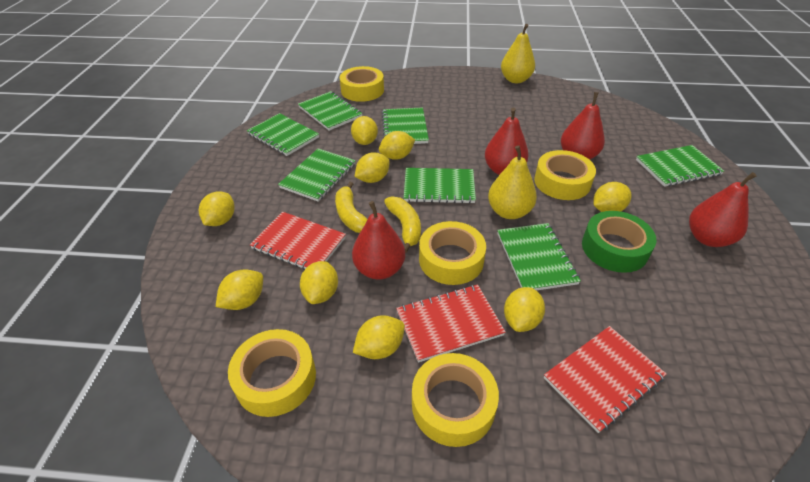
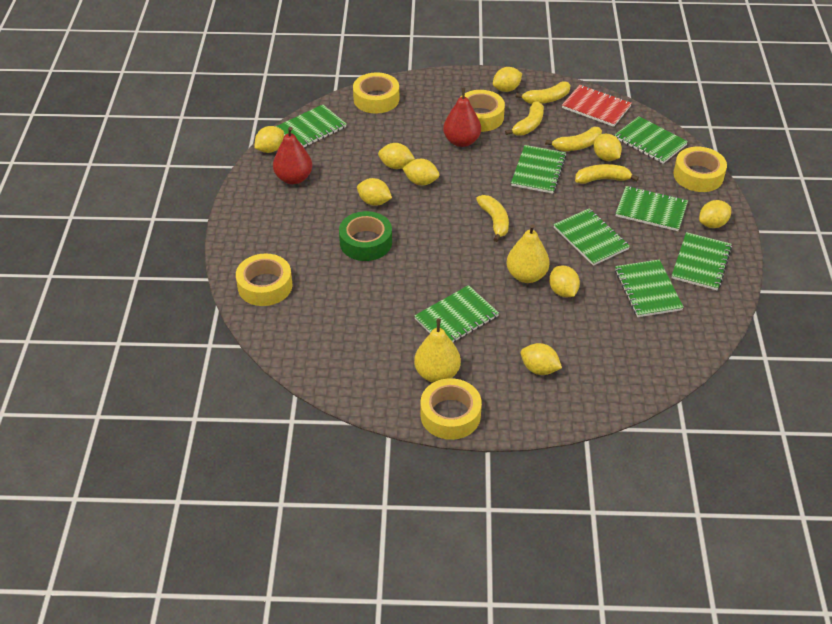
green notebook: [247,113,319,156] [278,149,356,202] [298,91,363,131] [382,107,429,144] [404,168,476,204] [497,223,581,291] [636,145,724,187] = 7 -> [275,104,346,147] [414,285,499,342] [511,145,566,194] [554,209,630,266] [615,116,688,164] [615,260,684,317] [616,186,688,231] [672,232,732,290] = 8
red notebook: [250,212,346,270] [396,285,506,362] [544,326,667,433] = 3 -> [562,85,632,127] = 1
red pear: [352,201,405,279] [485,108,529,175] [561,92,605,160] [689,172,756,247] = 4 -> [273,127,312,184] [443,88,481,147] = 2
yellow banana: [335,182,367,233] [384,196,421,253] = 2 -> [476,195,509,242] [505,101,544,136] [515,81,571,104] [545,127,602,151] [575,164,639,184] = 5

